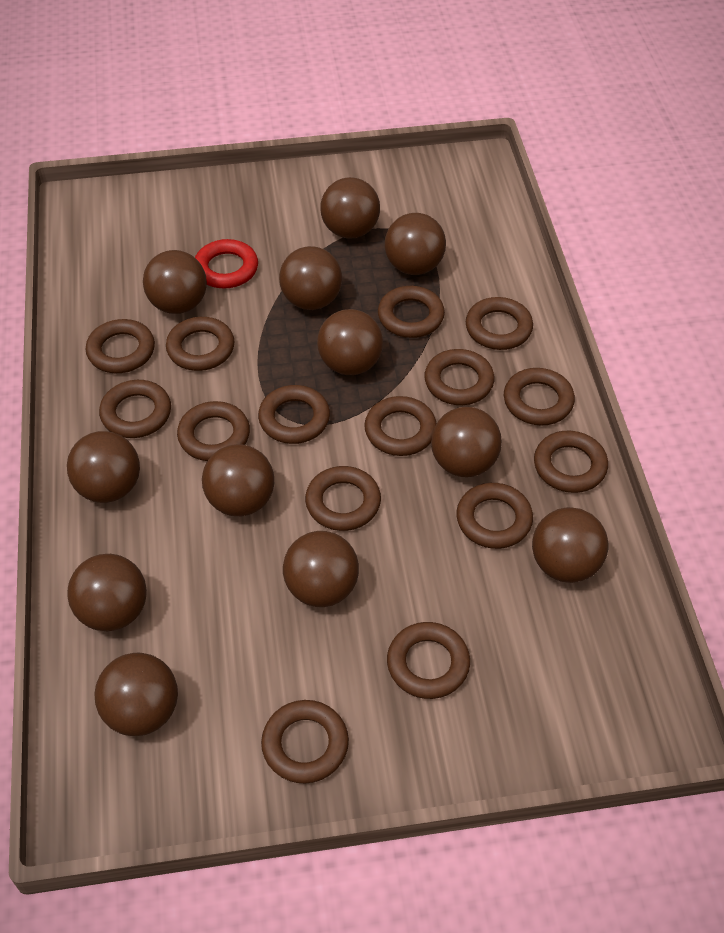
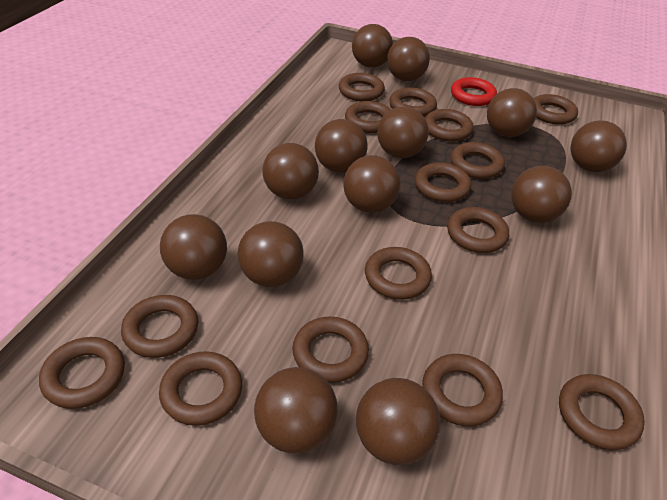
brown ball: [67,431,140,503] [67,554,147,631] [94,653,178,736] [143,250,207,314] [202,444,274,516] [279,246,342,310] [283,531,359,607] [317,309,383,375] [320,177,380,238] [385,213,446,275] [431,407,502,477] [532,507,609,583] = 12 -> [160,214,227,280] [237,221,304,287] [254,367,338,454] [262,143,319,199] [315,119,368,173] [343,155,401,213] [352,24,393,68] [356,378,440,465] [377,106,429,158] [387,37,430,81] [487,88,537,137] [511,166,572,223] [571,120,627,172] = 13

